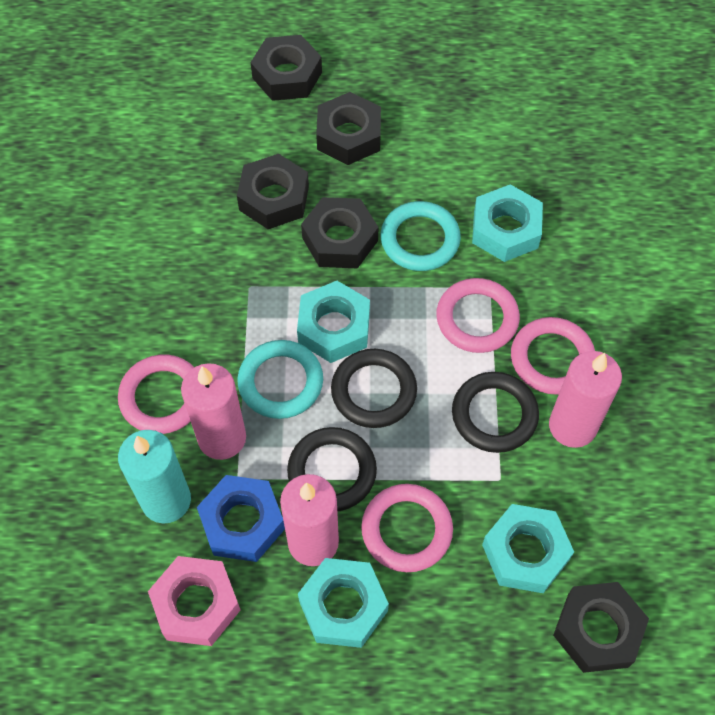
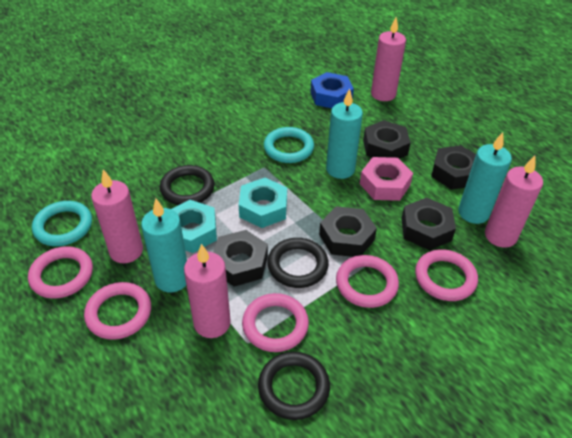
pink candle: [181,363,246,460] [280,474,339,566] [549,351,622,448] = 3 -> [91,169,143,263] [184,244,231,338] [371,17,406,101] [485,156,543,248] = 4
pink ring: [118,355,194,434] [361,484,453,572] [436,278,520,353] [511,317,595,395] = 4 -> [28,246,93,299] [84,282,151,340] [242,293,309,352] [336,255,399,308] [415,249,478,301] = 5
turquoise candle: [118,430,191,524] = 1 -> [141,198,187,292] [326,88,363,179] [458,132,512,224] = 3
turquoise nut: [297,281,370,363] [298,558,389,648] [472,184,543,262] [482,504,574,593] = 4 -> [171,200,217,253] [239,178,287,228] = 2

